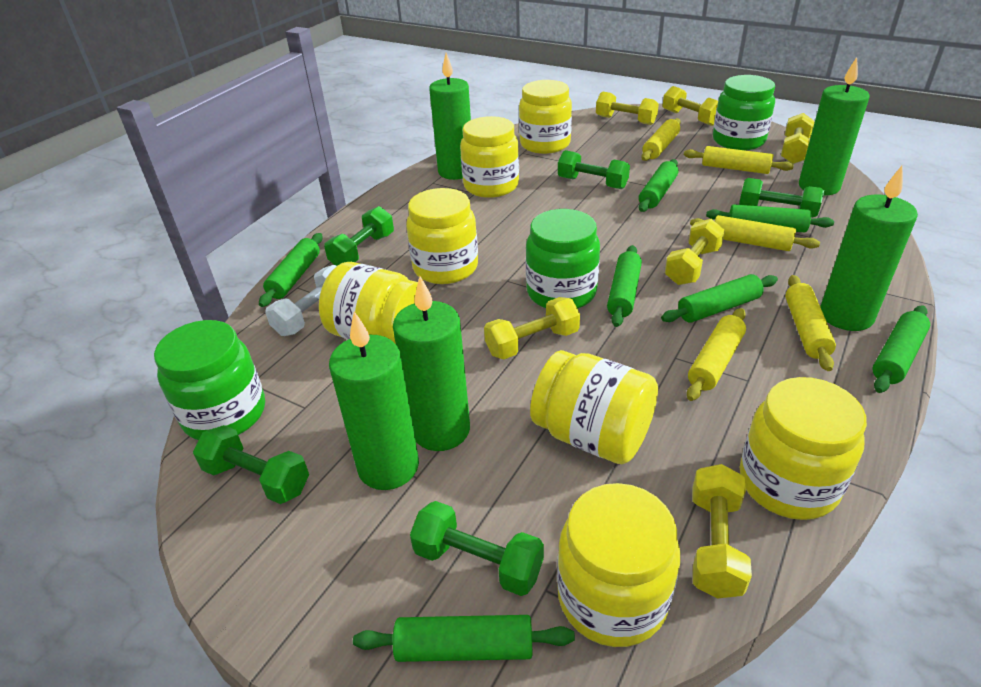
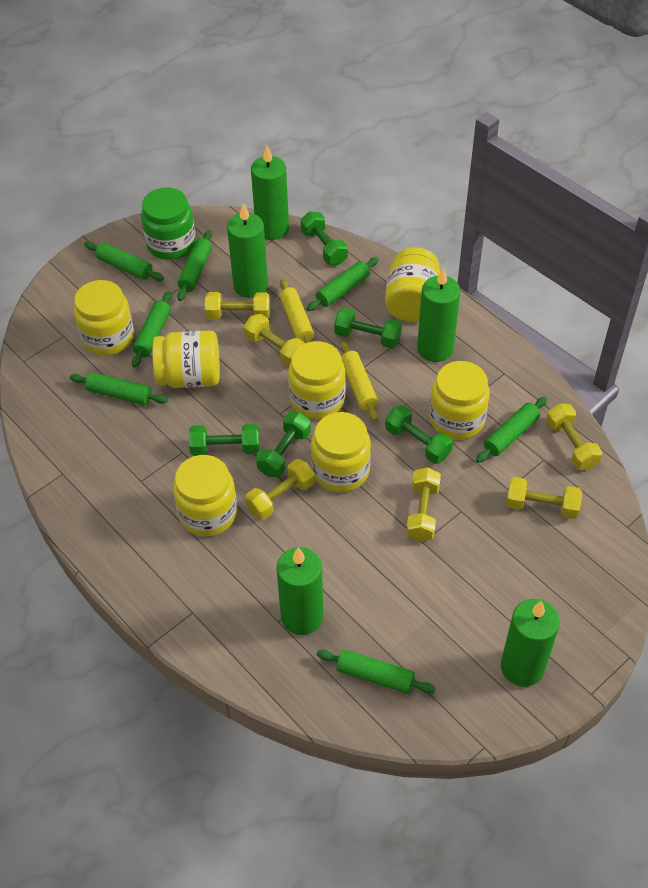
green jar: [154,320,265,440] [526,209,600,309] [713,75,775,150] = 3 -> [141,187,196,260] = 1
white dumbbell: [265,265,336,336] = 1 -> none = 0
yellow rolling pin: [641,118,681,161] [684,146,794,174] [687,308,746,401] [690,215,820,251] [785,275,836,371] = 5 -> [280,279,314,343] [341,341,378,421] = 2

